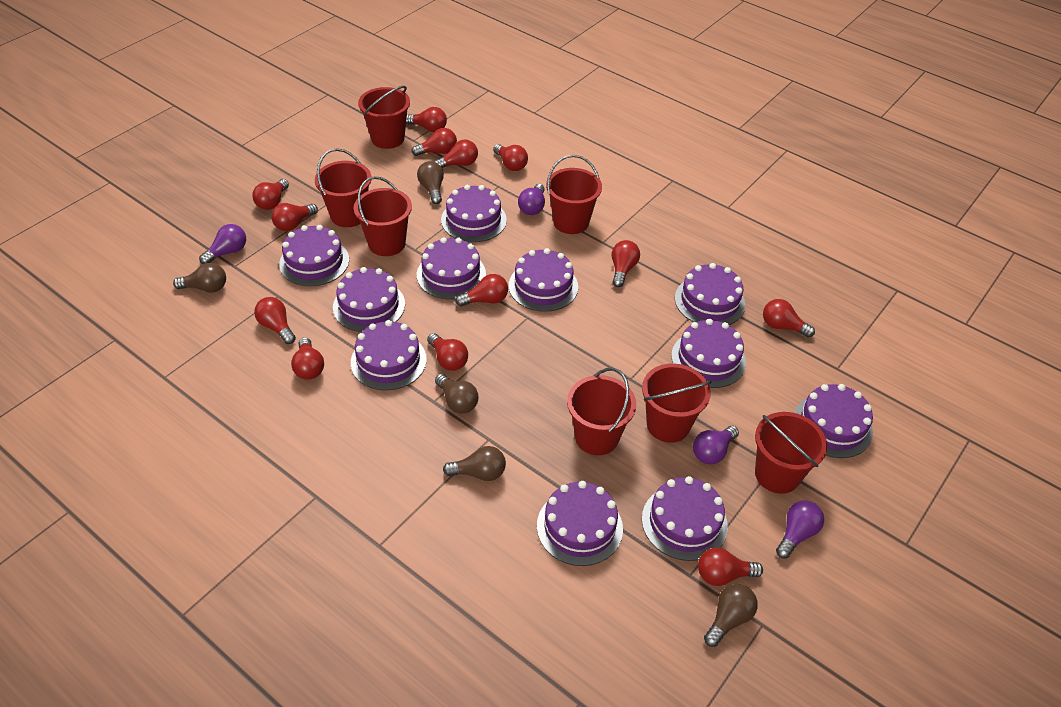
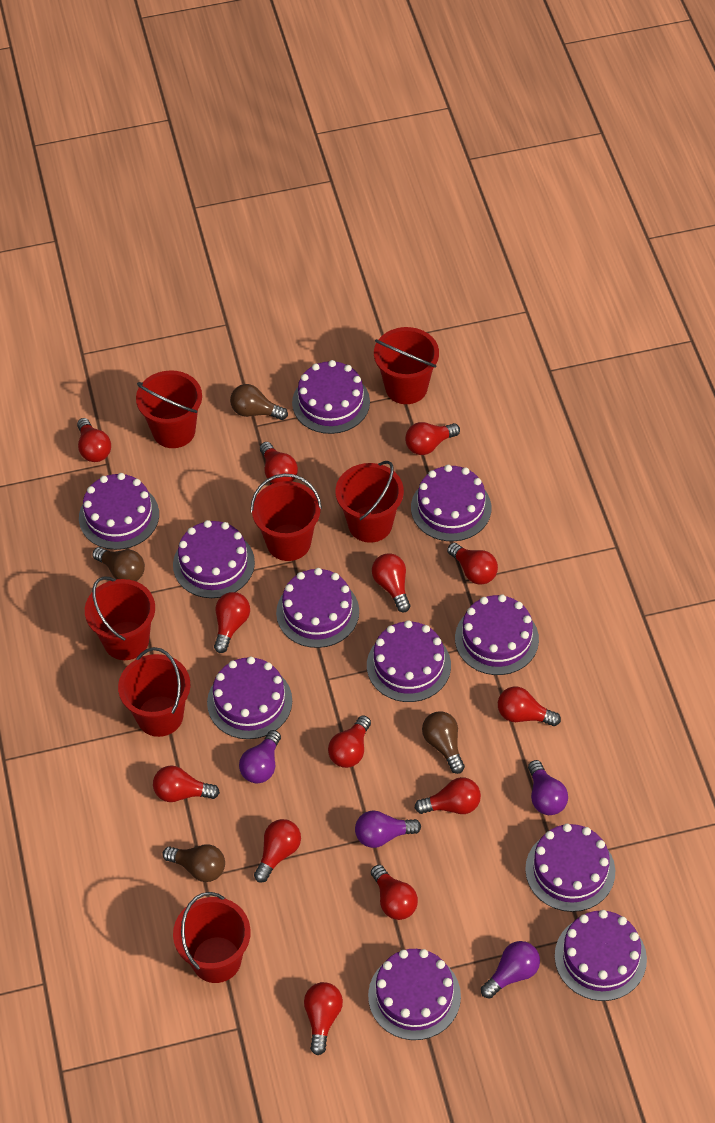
brown light bulb: [173,263,226,293] [417,161,444,204] [435,374,478,414] [443,446,506,481] [704,584,758,647] = 5 -> [92,547,145,581] [163,845,225,882] [230,384,288,420] [422,711,465,774] = 4

